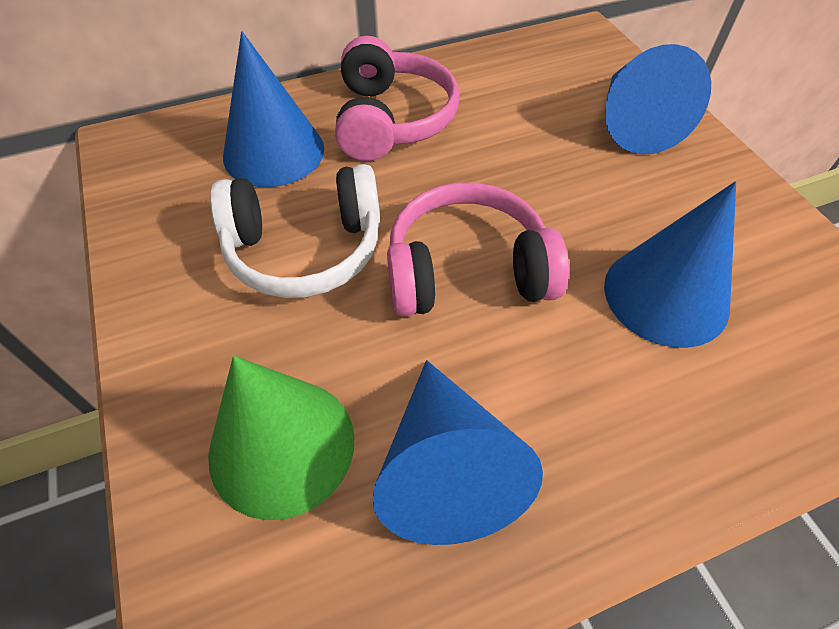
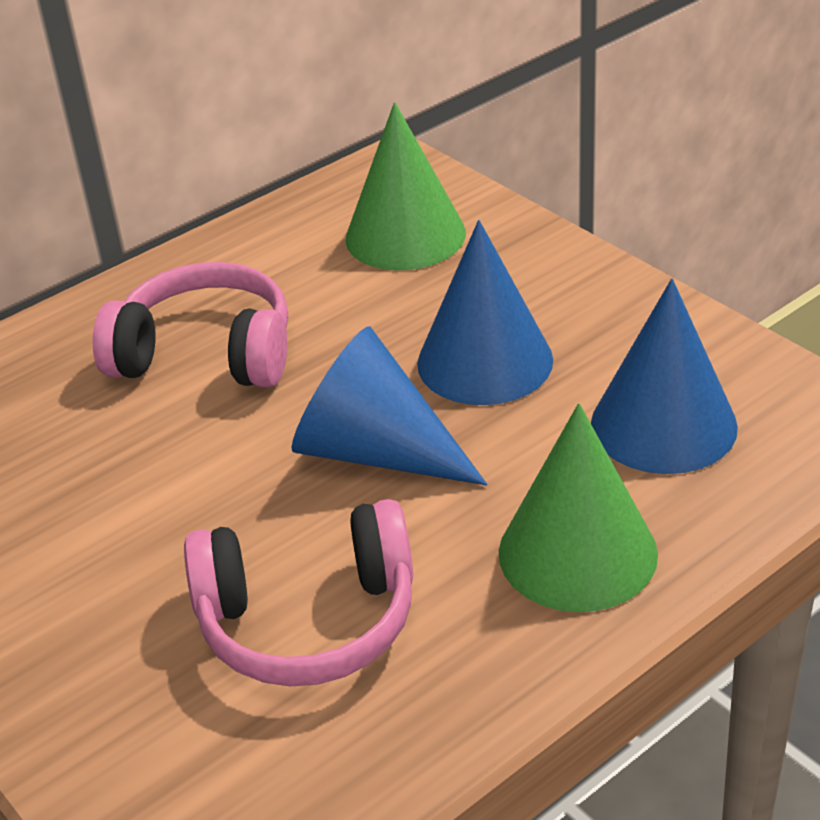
blue cone: [223,31,324,187] [372,360,543,545] [604,181,736,348] [605,44,711,154] = 4 -> [292,326,487,485] [417,220,553,405] [591,279,738,474] = 3
green cone: [208,356,354,520] = 1 -> [345,102,466,270] [499,403,658,612] = 2
white headphones: [210,164,380,298] = 1 -> none = 0

